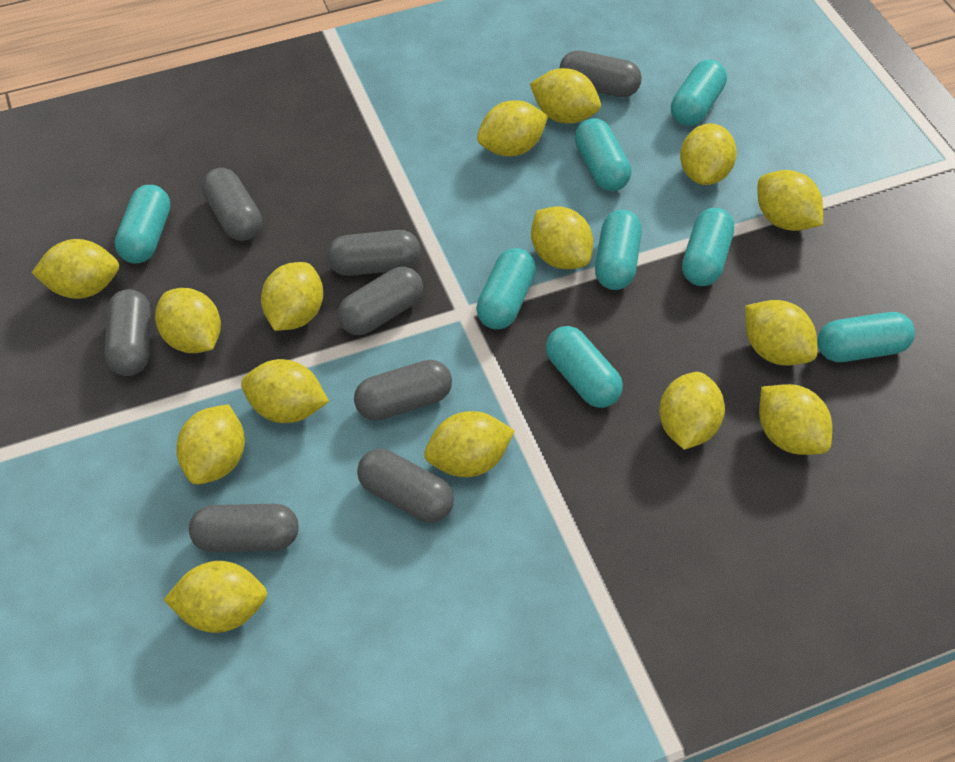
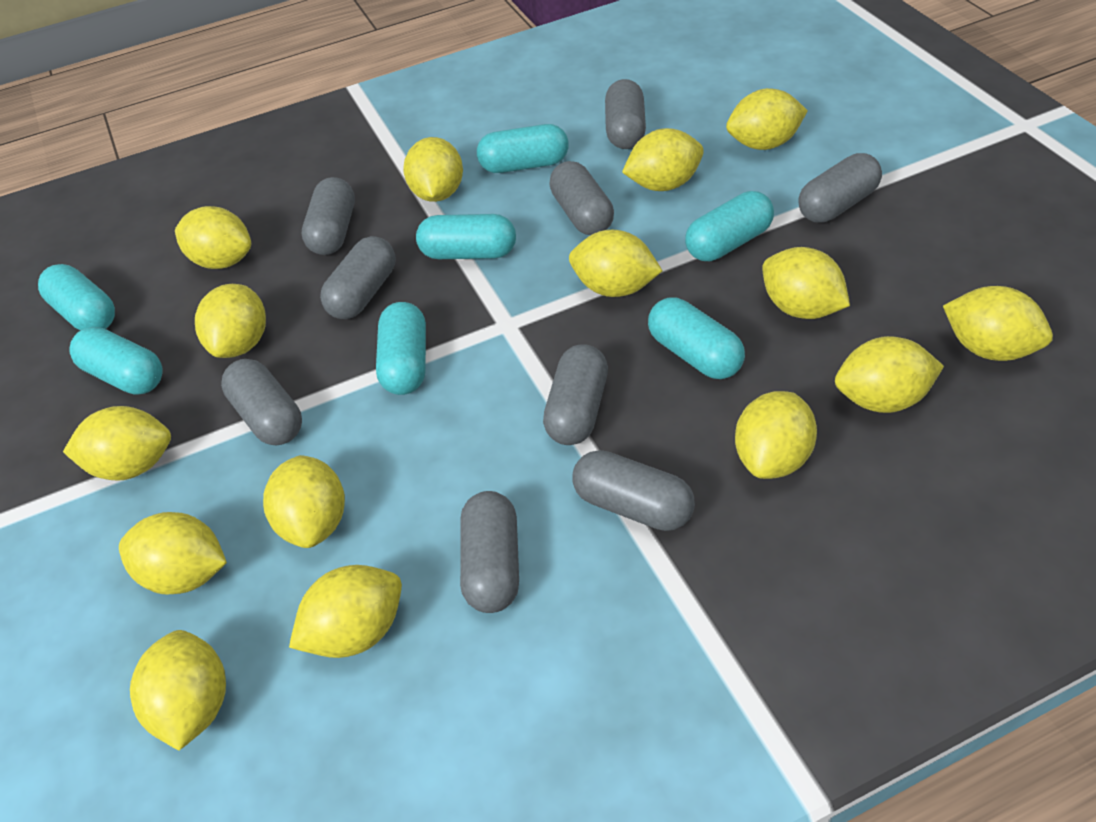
grey capsule: [105,289,151,376] [189,504,299,552] [202,168,262,241] [327,230,420,276] [337,267,423,335] [354,360,452,421] [357,449,454,522] [560,50,642,97] = 8 -> [221,359,302,445] [302,177,355,255] [320,236,395,319] [460,491,519,613] [543,345,608,445] [549,161,614,235] [573,450,695,531] [605,79,646,149] [799,153,882,223] = 9
turquoise capsule: [115,185,171,263] [476,248,536,329] [546,326,623,408] [575,118,631,191] [595,210,642,290] [671,59,727,126] [682,208,734,286] [817,312,915,362] = 8 -> [38,264,115,331] [69,327,163,394] [376,302,426,395] [416,214,516,259] [477,124,569,173] [648,297,745,379] [685,191,774,261] = 7

